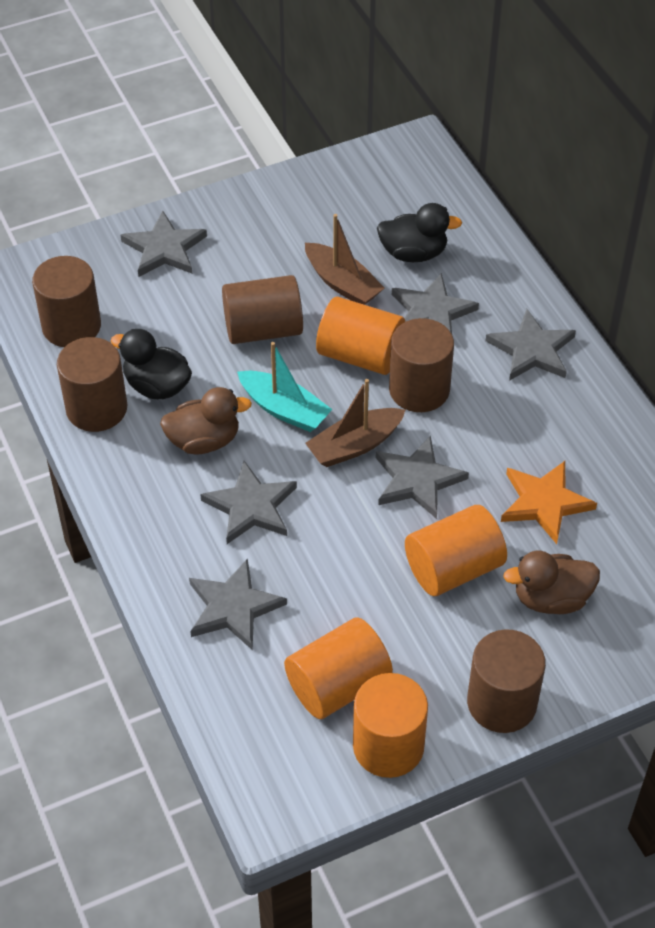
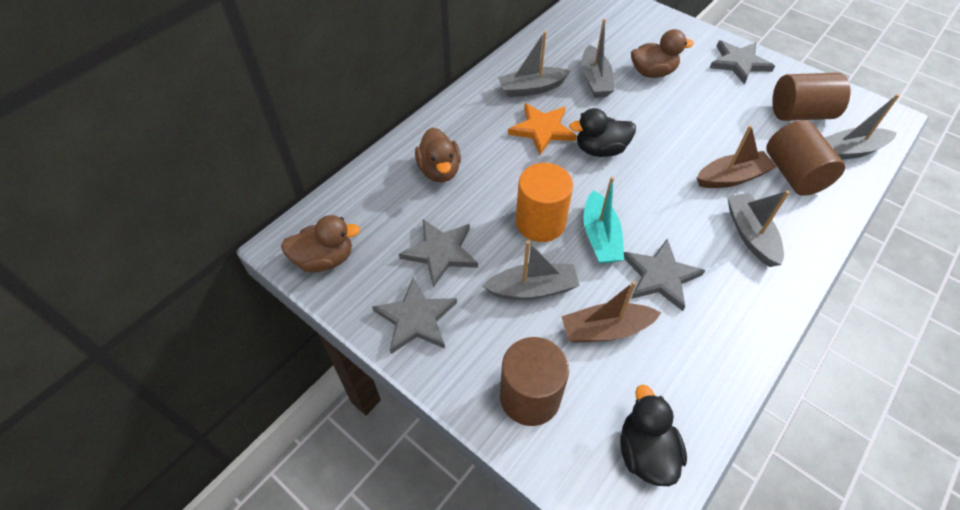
brown cylinder: [32,256,101,347] [57,337,127,432] [222,275,303,344] [389,318,454,412] [467,629,546,733] = 5 -> [500,337,569,426] [766,120,845,196] [772,73,850,121] = 3
brown duck: [160,387,252,455] [504,551,600,614] = 2 -> [281,215,360,272] [415,128,461,182] [631,29,694,78] = 3
grey boat: none = 0 -> [483,241,580,300] [498,31,570,97] [582,19,615,98] [727,190,790,267] [825,94,900,160] = 5
grey star: [121,211,207,277] [189,558,287,650] [200,461,297,544] [376,436,469,519] [392,273,479,334] [486,309,576,381] = 6 -> [372,277,457,354] [399,219,478,287] [624,239,705,311] [710,40,775,85] = 4
orange cylinder: [284,618,393,719] [316,297,405,375] [353,673,428,778] [405,505,507,596] = 4 -> [516,163,573,242] = 1

